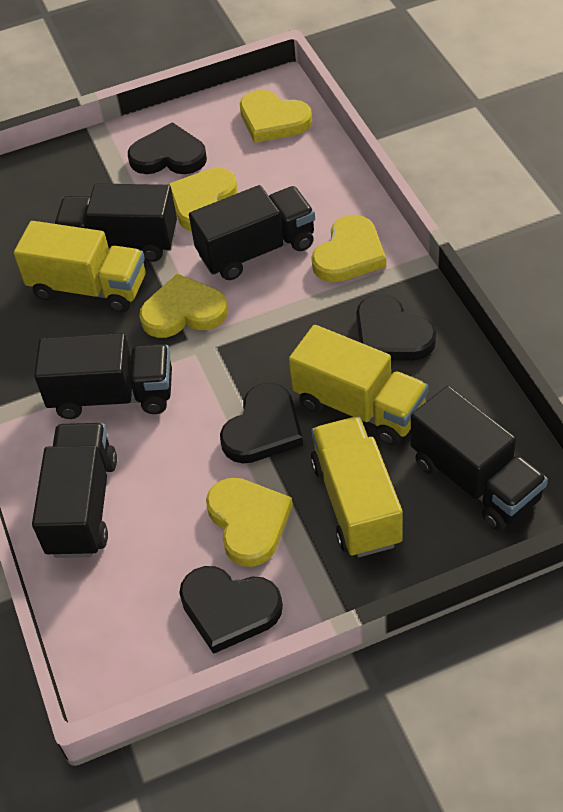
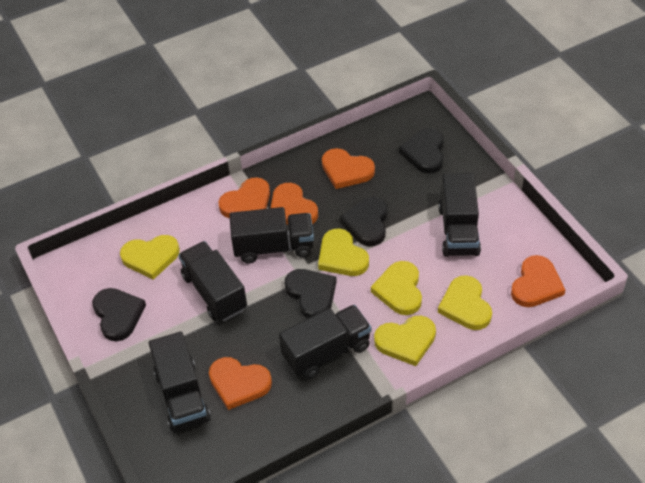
orange heart: none = 0 -> [209,357,272,410] [218,177,270,218] [271,183,318,225] [322,148,375,189] [511,255,565,307] = 5
yellow truck: [14,221,145,313] [289,325,428,445] [311,416,403,557] = 3 -> none = 0

